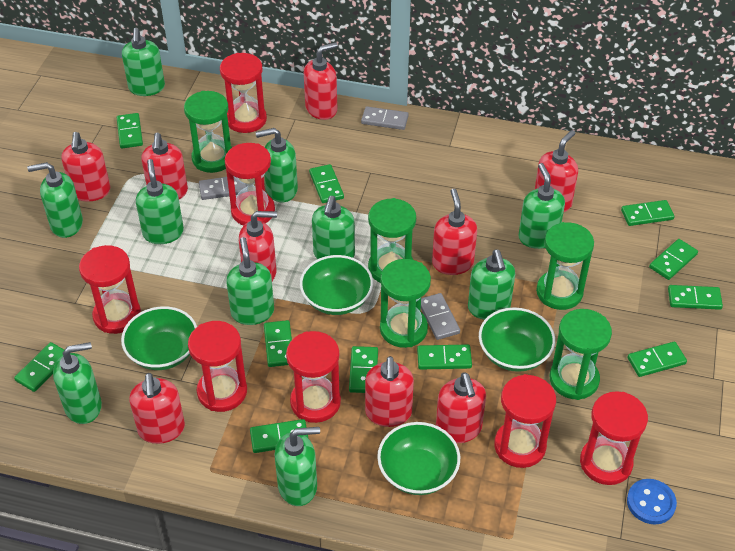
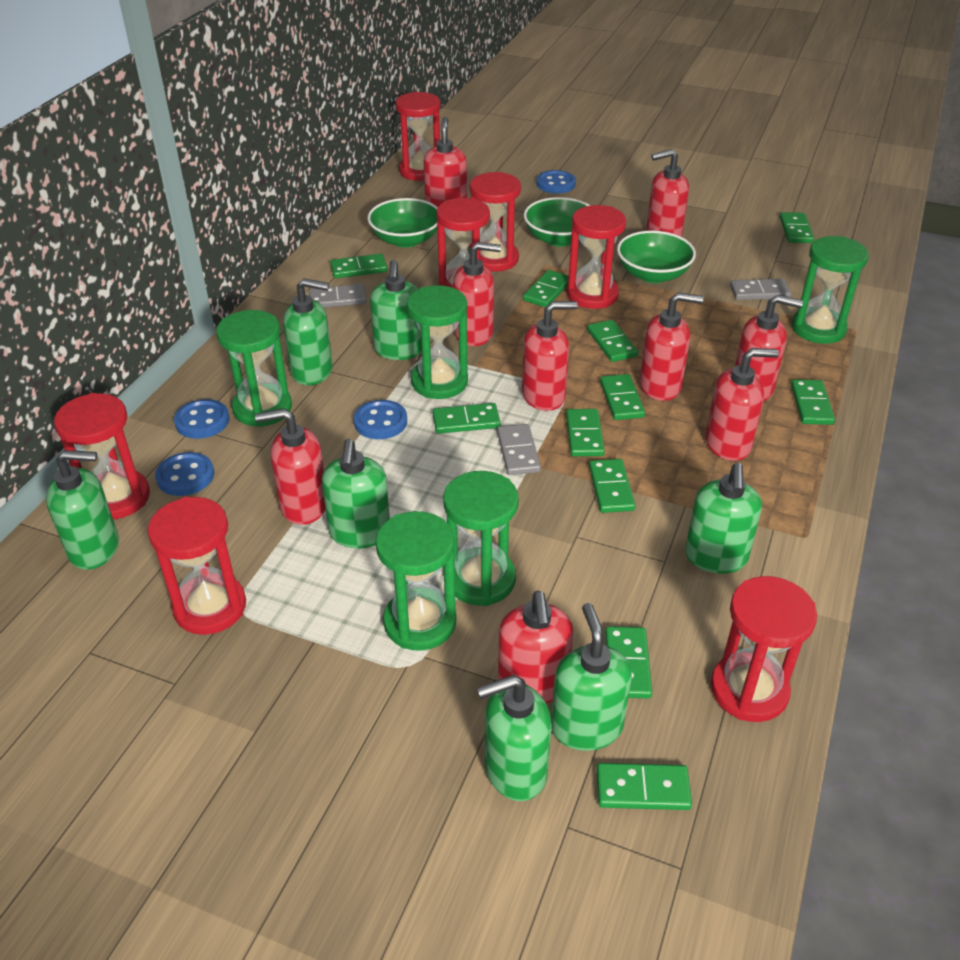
blue button: [627,479,677,525] = 1 -> [155,452,214,496] [174,399,229,439] [354,400,407,439] [536,170,576,194] = 4
green bowl: [121,306,197,370] [300,255,373,315] [377,422,460,495] [479,307,555,372] = 4 -> [368,198,438,248] [524,197,591,247] [617,231,696,283] = 3
green soap dispenser: [27,162,83,238] [53,342,102,424] [122,28,165,96] [136,159,184,244] [226,237,274,325] [255,128,298,202] [275,427,320,506] [312,196,355,259] [468,249,515,320] [518,163,565,249] = 10 -> [46,450,119,570] [283,278,333,385] [322,439,390,549] [370,260,422,360] [477,675,552,801] [551,603,632,751] [685,463,762,574] = 7

